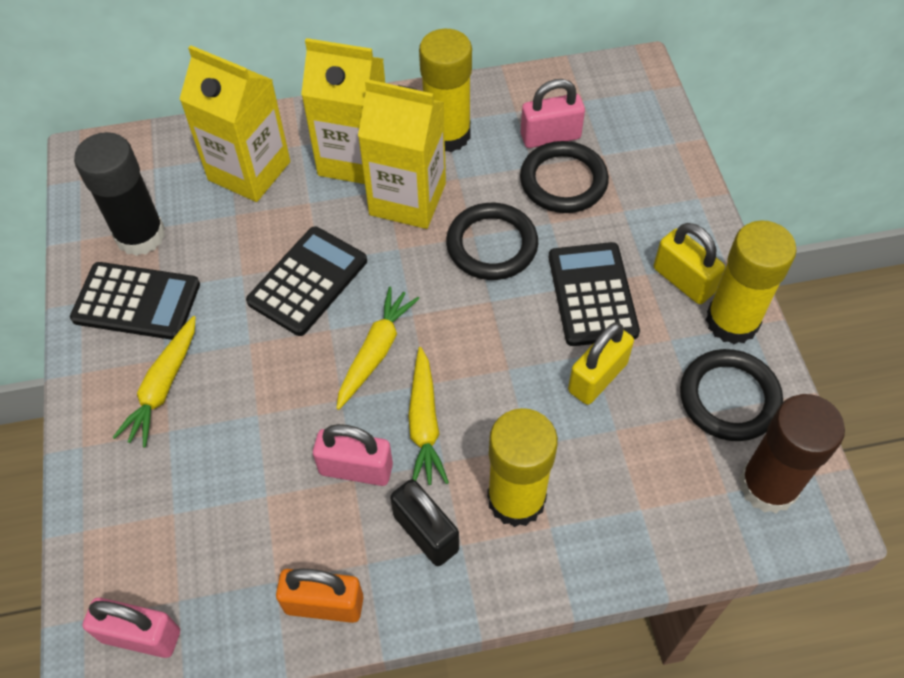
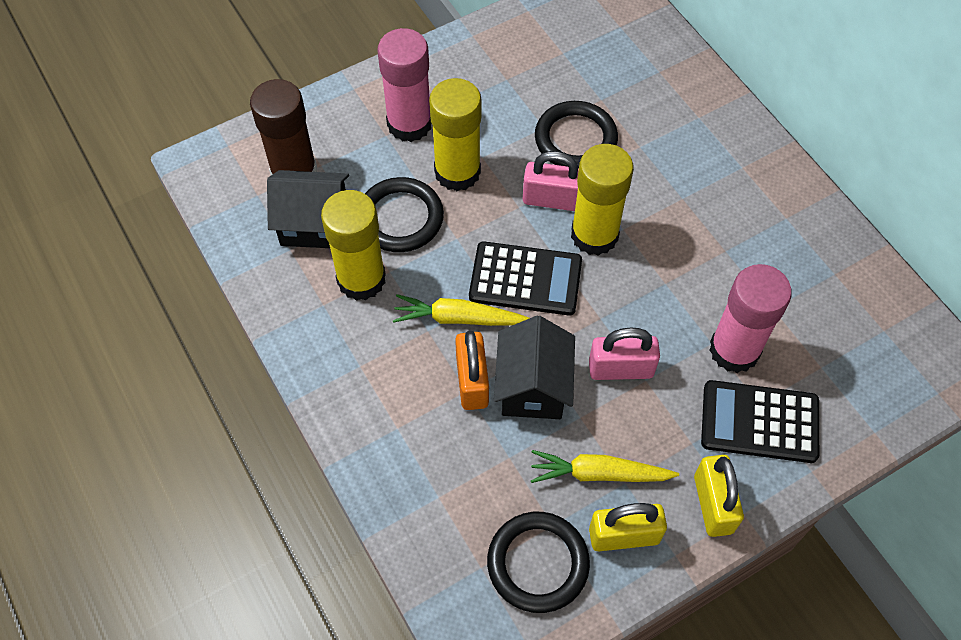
black calculator: [70,262,200,340] [246,226,367,336] [549,242,640,346] = 3 -> [469,241,582,316] [701,380,819,463] = 2
black glue stick: [74,132,165,256] = 1 -> none = 0
black house: none = 0 -> [267,170,349,248] [494,316,575,419] = 2
black padlock: [390,479,459,566] = 1 -> none = 0
pink glue stick: none = 0 -> [377,28,431,142] [709,264,792,373] = 2
pink padlock: [83,598,180,658] [313,424,393,486] [521,79,585,148] = 3 -> [523,151,579,211] [589,328,660,380] = 2
yellow carrot: [112,316,196,447] [336,287,419,410] [408,347,449,485] = 3 -> [393,294,529,326] [531,450,679,483] = 2
yellow carton: [179,45,290,202] [301,38,385,184] [358,79,446,229] = 3 -> none = 0

